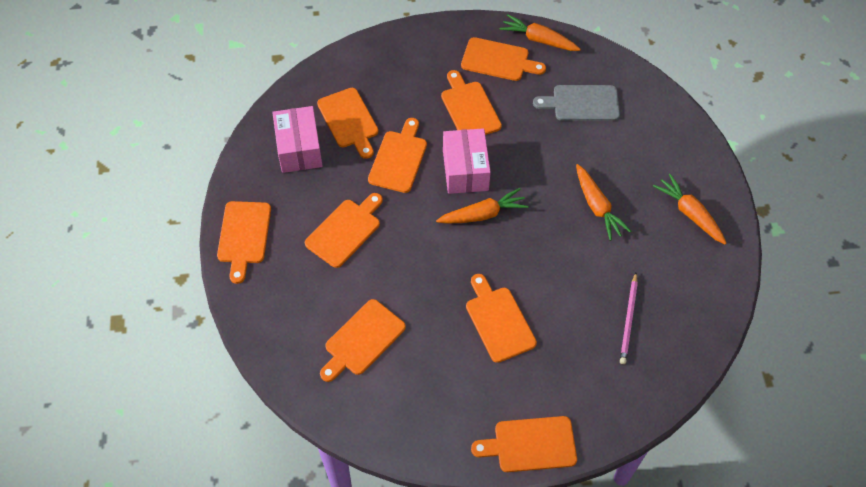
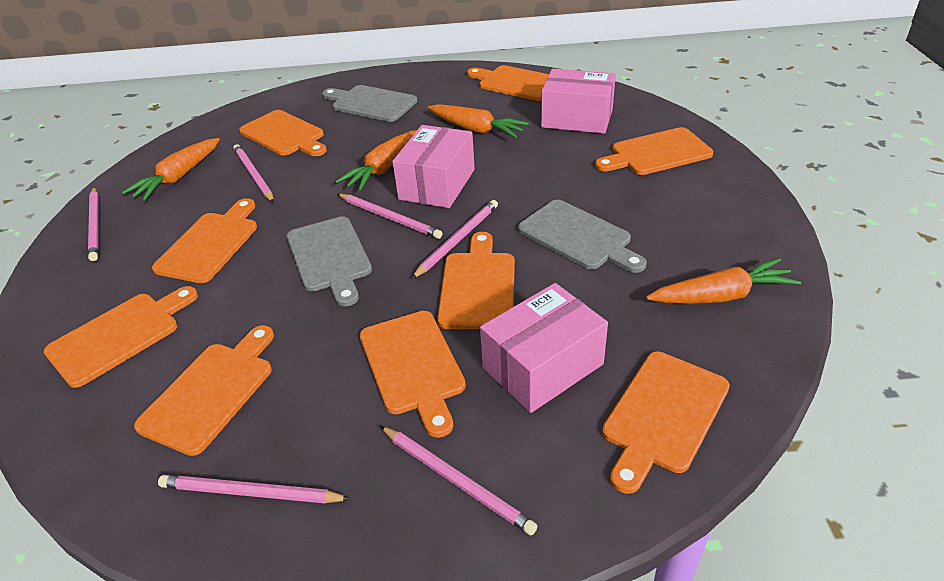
grey cutting board: [533,85,620,121] = 1 -> [287,216,372,307] [322,85,417,122] [518,200,647,273] = 3
pink box: [272,106,323,173] [443,128,491,194] = 2 -> [392,125,475,208] [480,283,608,413] [541,69,616,134] = 3
pink pencil: [620,273,638,364] = 1 -> [88,187,99,261] [158,475,351,504] [233,144,274,203] [338,194,442,239] [380,426,537,535] [411,200,498,279] = 6

